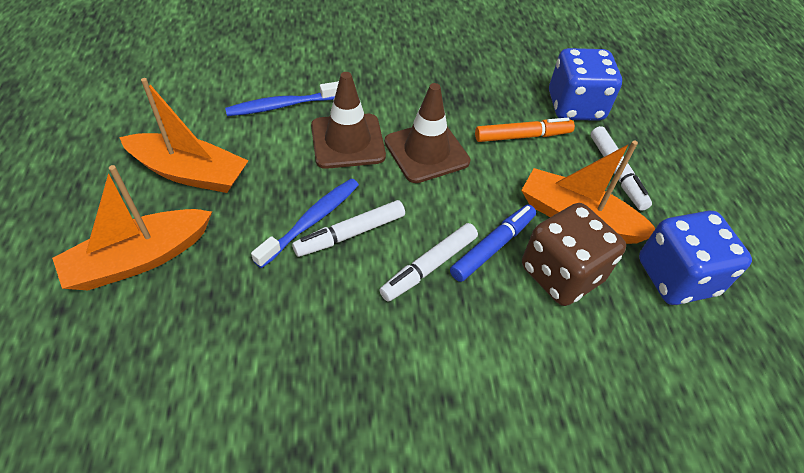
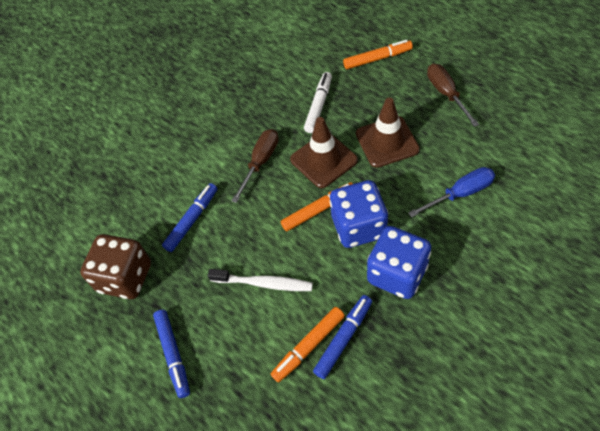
blue marker: [450,205,536,282] = 1 -> [153,309,190,398] [162,183,217,252] [313,295,372,379] = 3
blue screwdriver: none = 0 -> [408,167,495,217] = 1
blue toothbrush: [225,81,339,116] [251,179,359,268] = 2 -> none = 0
brown screwdriver: none = 0 -> [232,129,279,203] [427,64,479,127] = 2
orange boat: [52,165,212,290] [119,78,248,193] [521,141,656,244] = 3 -> none = 0
orange marker: [475,118,575,142] = 1 -> [271,307,345,383] [281,182,353,231] [343,40,413,69] = 3
white marker: [292,200,405,257] [379,223,478,301] [591,126,652,211] = 3 -> [304,72,332,133] = 1
white toothbrush: none = 0 -> [208,269,313,291] = 1

